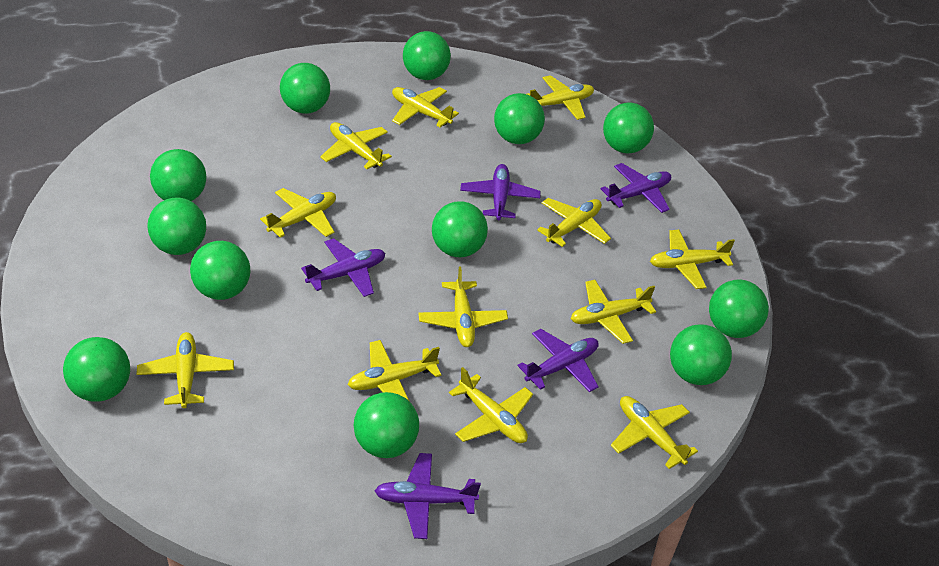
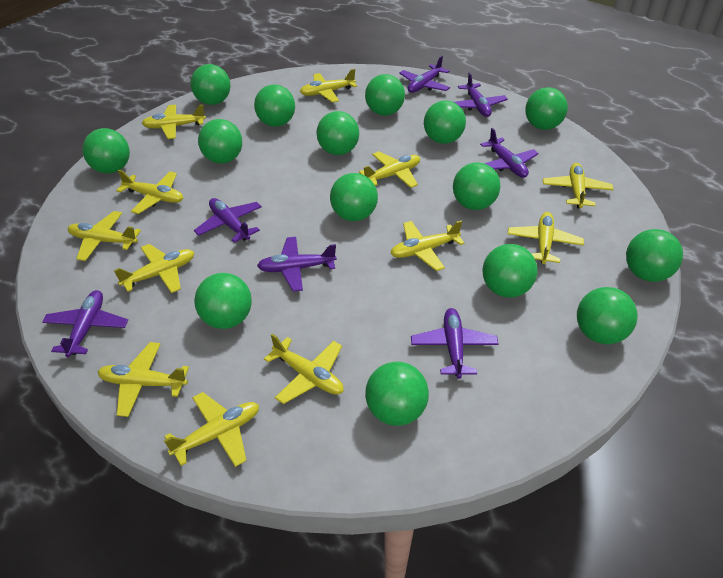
green ball: [63,337,130,402] [148,198,206,255] [150,149,207,201] [190,241,250,300] [280,63,330,114] [354,392,419,458] [403,31,451,80] [432,201,488,257] [494,93,545,144] [603,102,654,153] [670,324,732,385] [709,279,769,338] = 12 -> [82,128,130,174] [190,64,230,105] [194,273,252,329] [198,119,242,164] [254,84,295,127] [316,111,359,155] [330,173,378,221] [365,74,405,116] [365,362,429,426] [424,100,466,144] [453,162,501,210] [482,244,538,298] [525,87,568,130] [577,287,638,344] [626,229,683,282] = 15
purple plane: [301,238,385,297] [375,453,481,539] [460,164,541,220] [517,329,599,392] [601,163,671,213] = 5 -> [42,290,128,357] [194,198,262,243] [257,237,337,292] [399,56,450,93] [411,308,498,379] [454,73,508,117] [480,128,539,178] = 7

